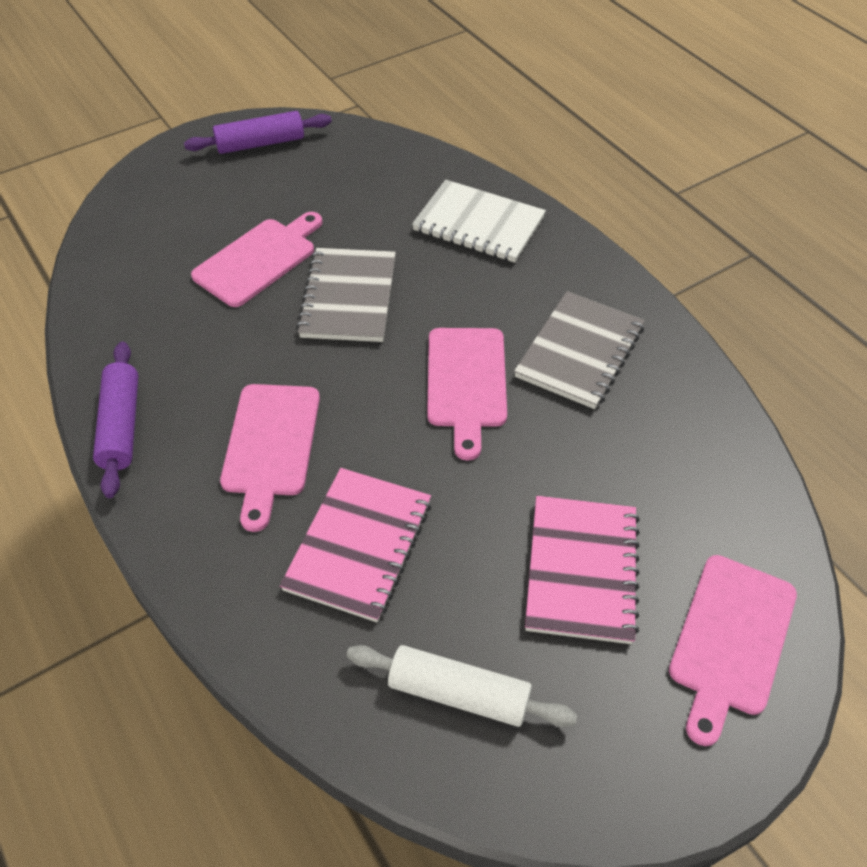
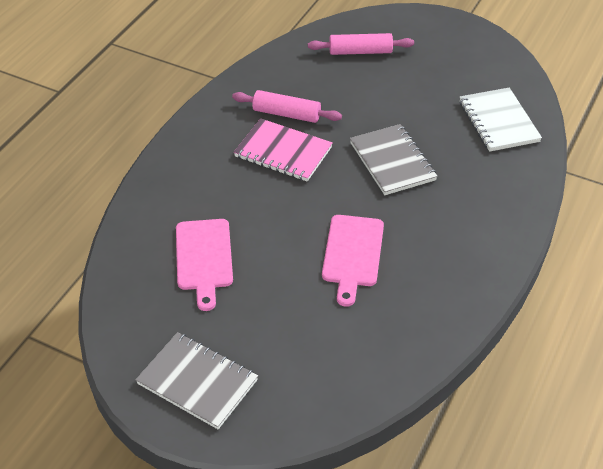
pink cutting board: [191,212,322,307] [220,384,320,532] [427,328,507,461] [669,555,797,746] = 4 -> [176,219,233,311] [322,215,384,307] = 2
pink notebook: [280,468,431,622] [525,496,640,644] = 2 -> [234,118,332,182] = 1
pink rolling pin: none = 0 -> [232,90,342,123] [308,33,414,55] = 2
purple rolling pin: [93,342,138,498] [184,111,332,154] = 2 -> none = 0
white rolling pin: [346,645,577,727] = 1 -> none = 0

